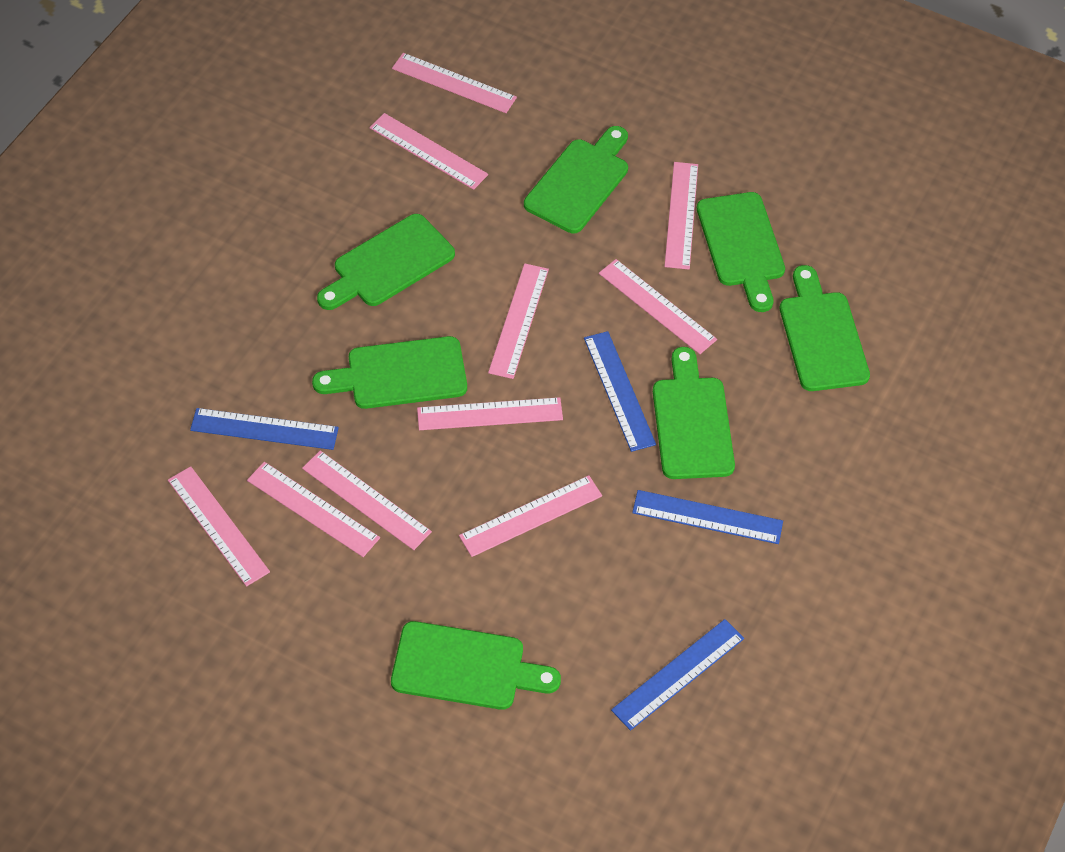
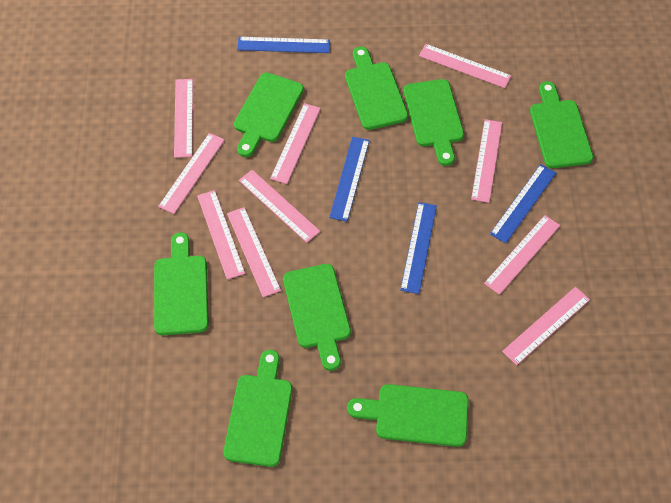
green cutting board: [312,336,467,409] [317,214,455,310] [391,621,561,710] [524,126,628,233] [653,347,735,479] [697,192,785,312] [780,265,870,391] = 7 -> [154,232,209,336] [223,350,292,467] [234,72,304,157] [283,264,351,371] [345,47,408,130] [347,384,469,447] [404,79,464,166] [530,81,593,168] = 8

